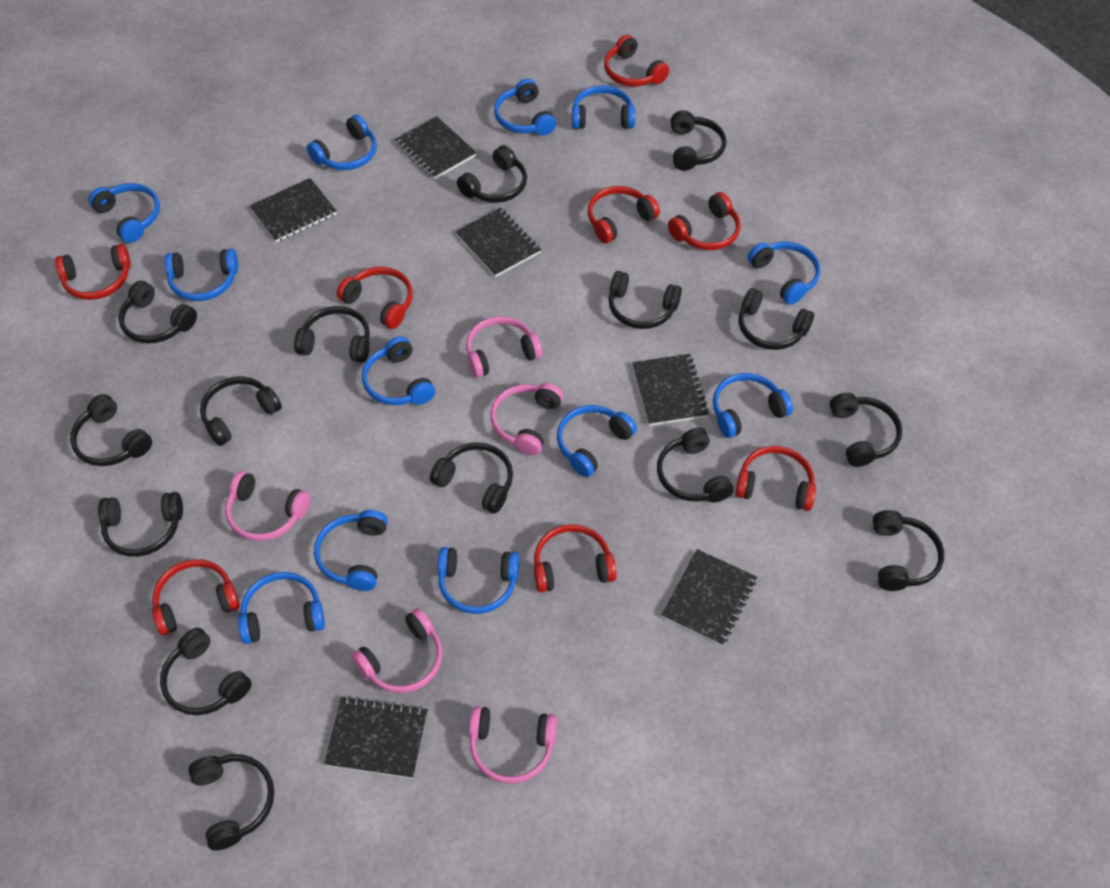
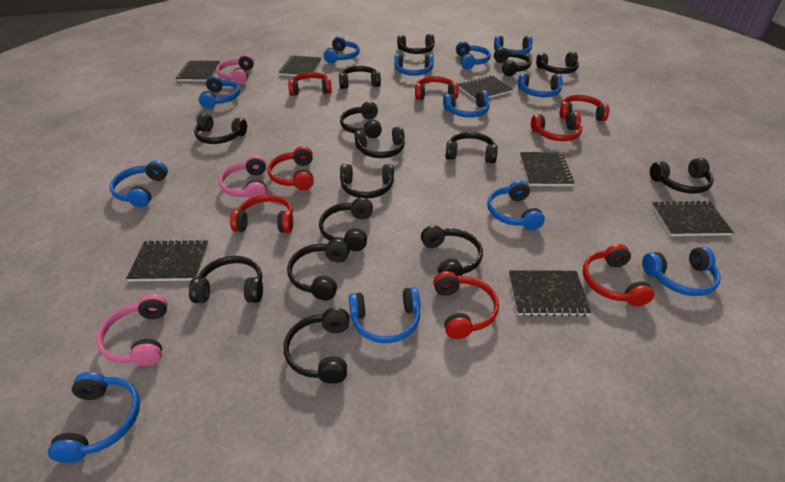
black notebook: [250,178,337,242] [324,696,428,779] [395,116,477,179] [455,208,541,277] [632,354,709,426] [662,549,757,646] = 6 -> [126,240,209,281] [176,61,220,81] [279,56,321,76] [458,75,513,101] [509,270,591,317] [520,152,574,186] [652,200,734,236] = 7
pink headphones: [225,471,310,541] [351,608,442,693] [466,316,542,378] [469,706,557,784] [490,383,563,455] = 5 -> [96,294,168,366] [216,54,254,84] [219,155,267,199] = 3

